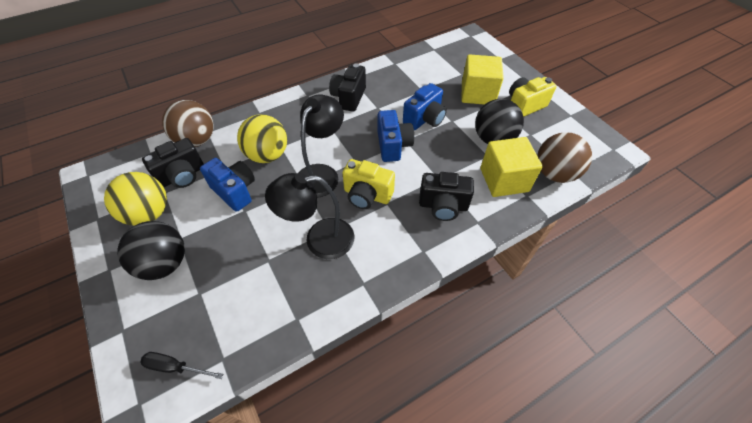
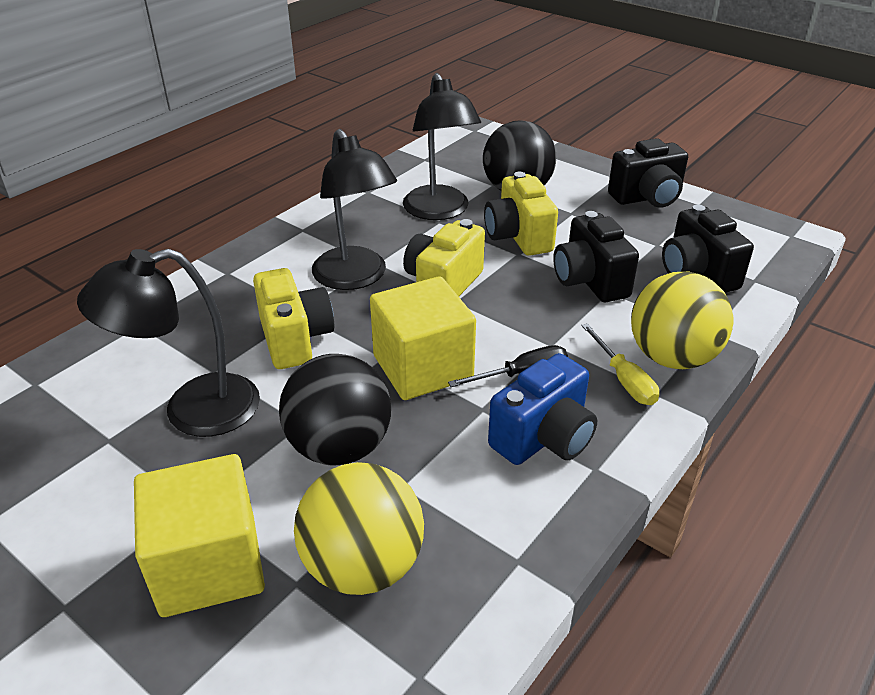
black lamp: [265,173,354,259] [299,95,344,198] = 2 -> [77,249,260,437] [312,129,397,290] [403,73,481,220] = 3
blue camera: [200,158,255,212] [378,110,414,162] [403,83,447,130] = 3 -> [488,353,597,465] = 1
brown ball: [162,100,214,147] [537,132,592,183] = 2 -> none = 0
yellow camera: [342,159,395,209] [509,77,556,117] = 2 -> [253,268,334,369] [403,219,485,296] [484,172,558,256] = 3
yellow screwdriver: none = 0 -> [581,323,659,405] = 1

